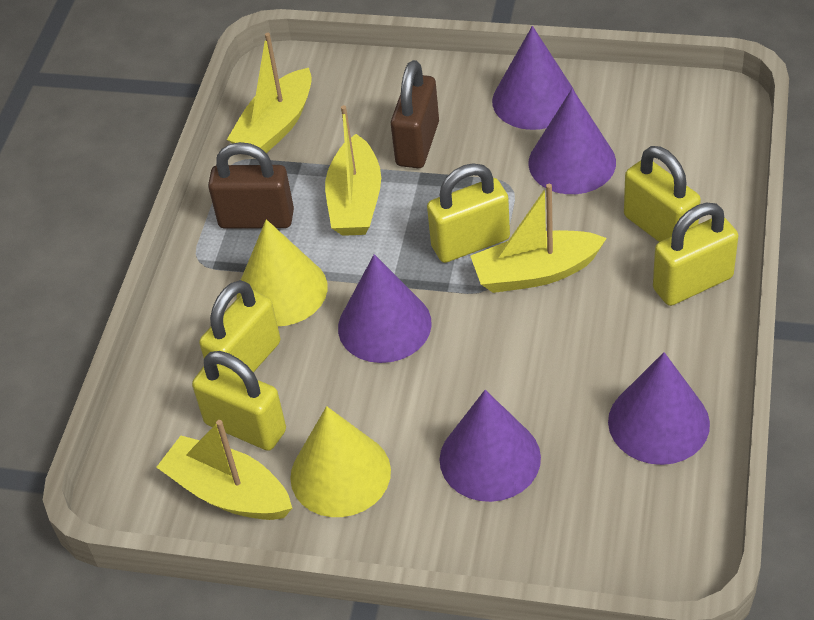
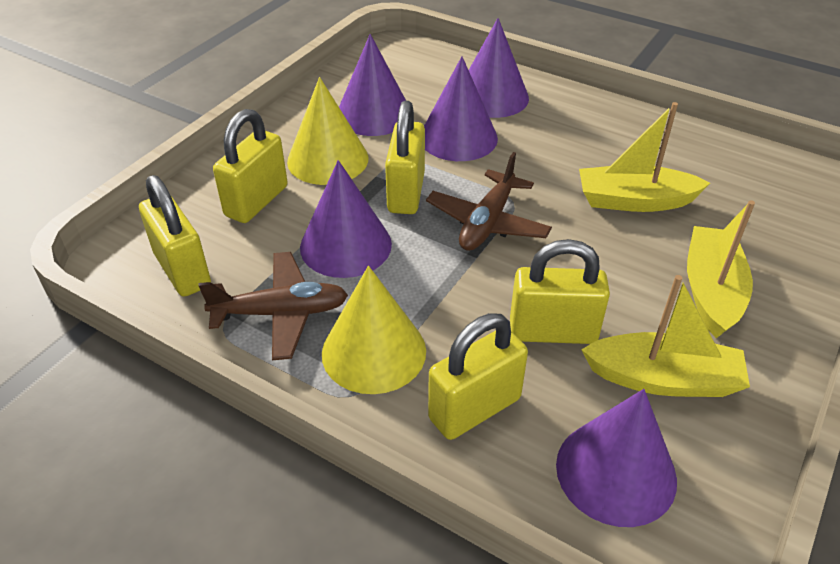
brown padlock: [208,142,294,229] [391,60,439,168] = 2 -> none = 0
brown plane: none = 0 -> [198,252,348,360] [426,152,552,251] = 2
yellow boat: [156,420,292,520] [227,33,312,153] [325,105,381,236] [470,184,607,293] = 4 -> [579,102,710,212] [581,275,750,397] [687,200,755,338] = 3

